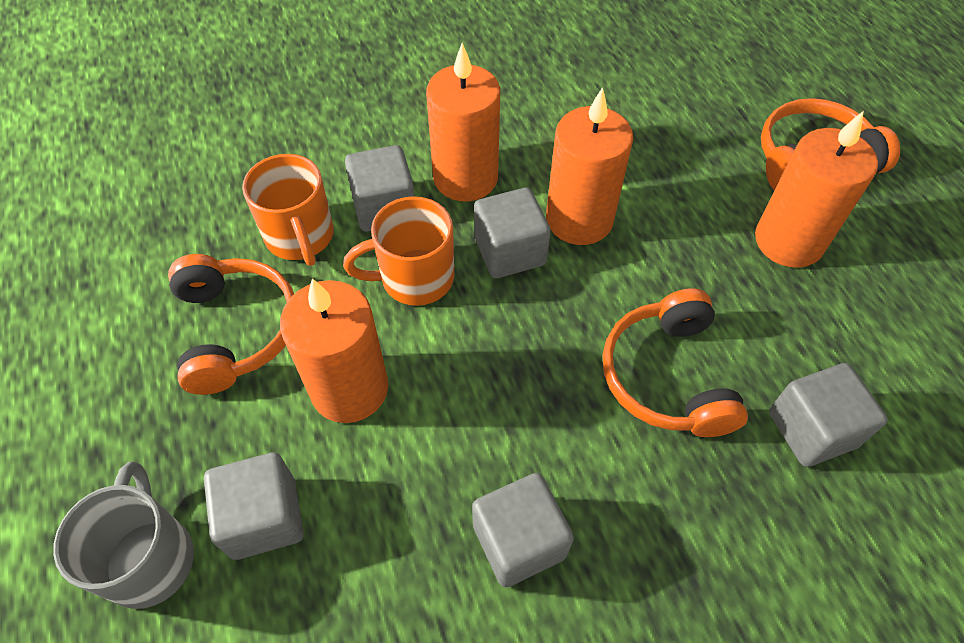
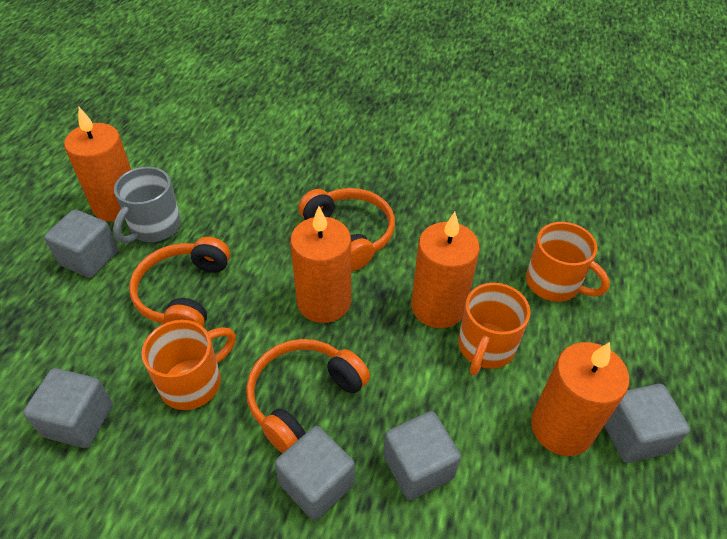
orange mug: [242,154,334,266] [343,196,454,306] = 2 -> [141,320,236,410] [458,283,530,375] [526,222,610,302] = 3

